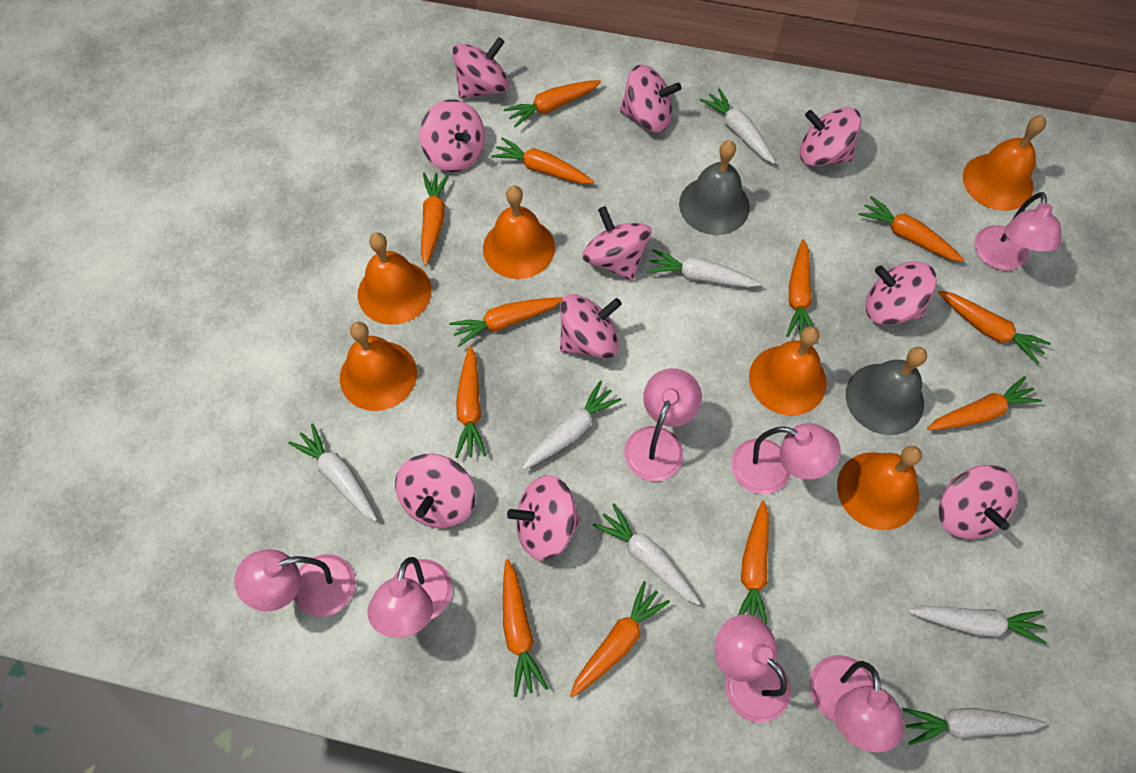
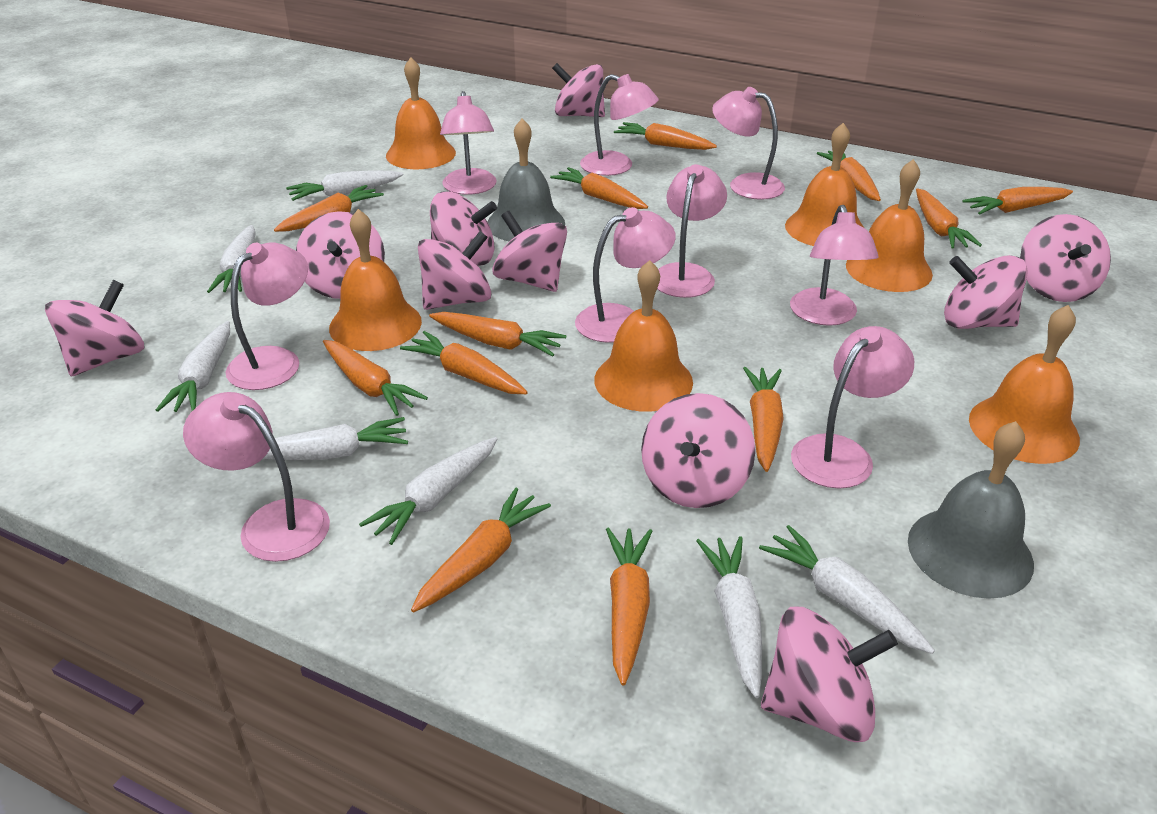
pink lamp: [234,549,356,617] [368,557,452,638] [624,368,702,481] [714,614,791,723] [731,423,841,494] [809,655,904,753] [974,192,1061,270] = 7 -> [183,392,330,562] [226,242,308,390] [440,91,496,195] [575,207,676,343] [580,74,659,176] [657,164,727,298] [712,87,785,200] [790,205,879,326] [791,326,914,489] = 9

